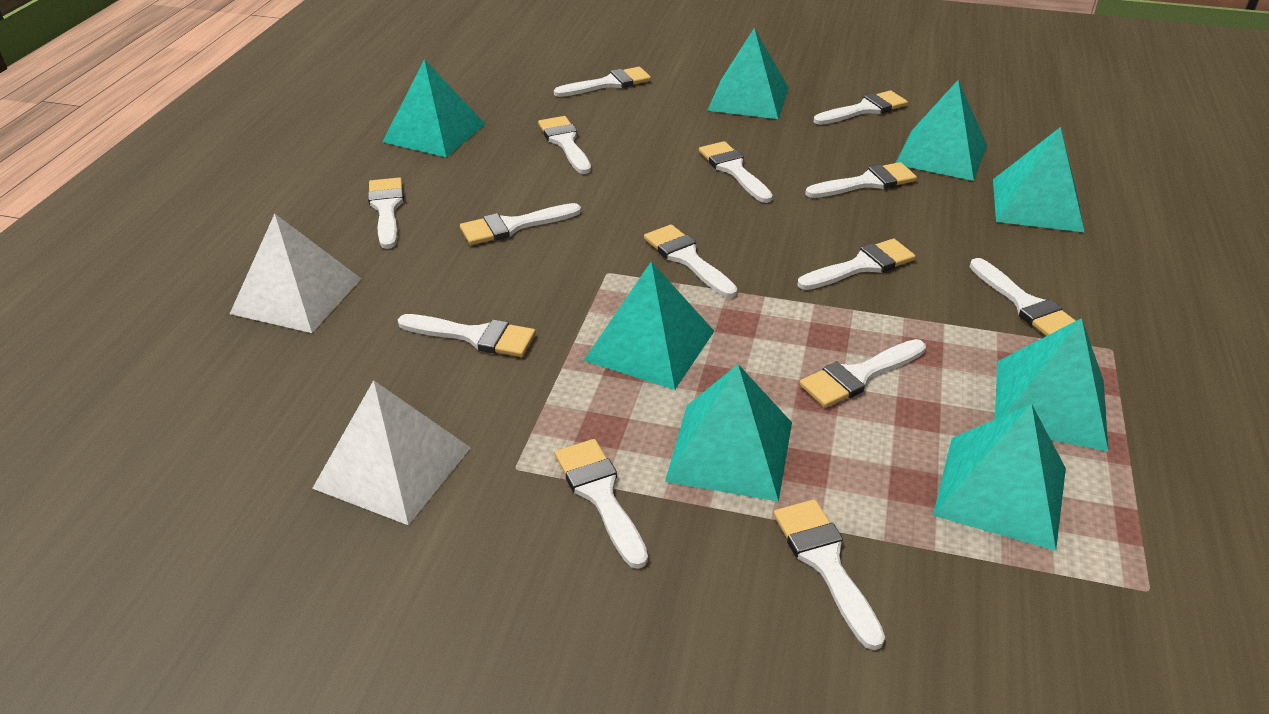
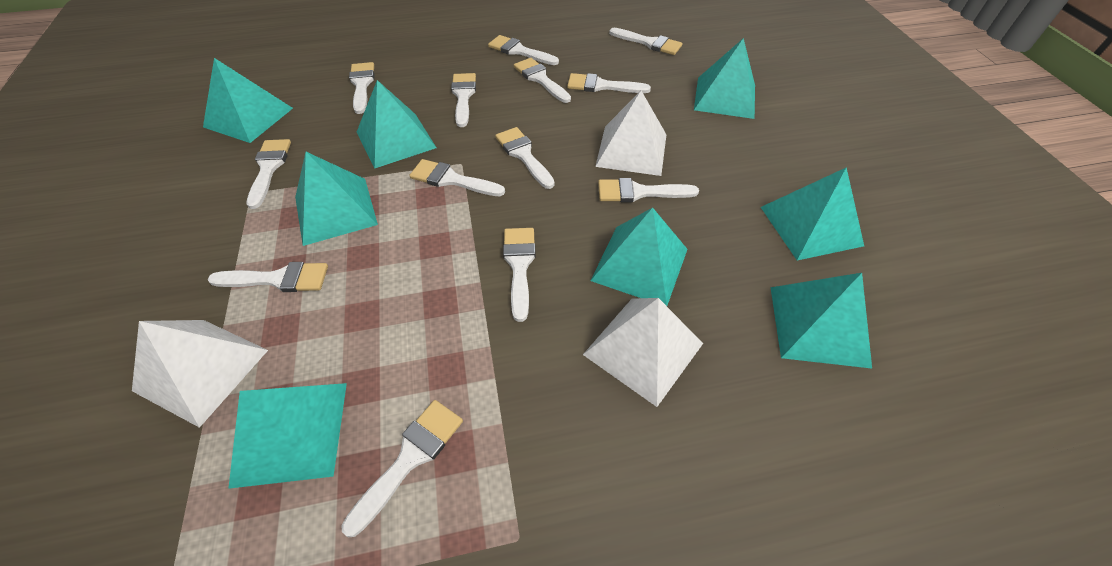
white brush: [368,177,404,249] [398,314,536,357] [460,203,581,245] [538,116,591,174] [554,67,651,97] [555,439,648,569] [644,225,738,298] [699,141,773,203] [774,499,885,650] [797,239,916,290] [799,339,926,408] [805,162,917,198] [814,90,908,125] [969,258,1076,336] = 14 -> [208,262,328,292] [247,139,291,209] [342,400,463,537] [349,62,375,114] [409,159,505,196] [451,73,476,127] [488,35,559,65] [495,127,555,189] [503,228,536,322] [514,58,571,103] [567,73,651,93] [598,178,699,202] [609,28,682,55] = 13
white pyramid: [230,214,361,333] [312,380,471,525] = 2 -> [132,320,268,428] [583,298,703,407] [595,91,667,176] = 3

